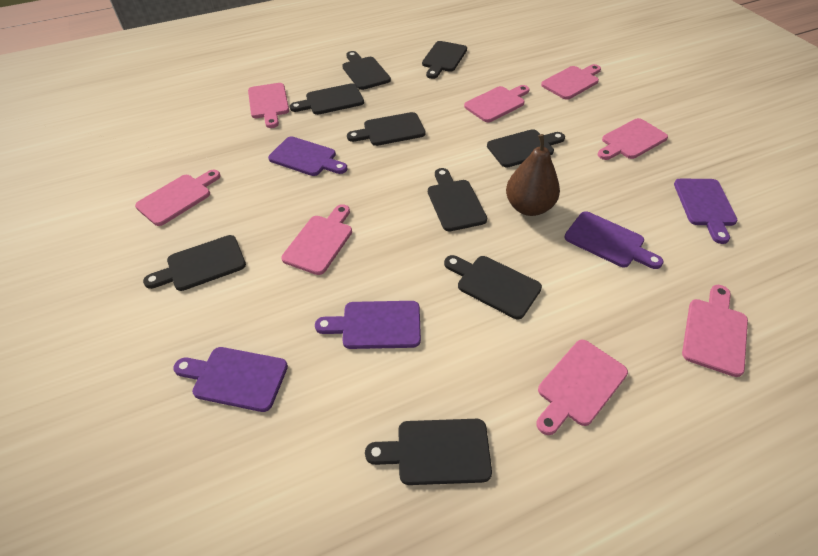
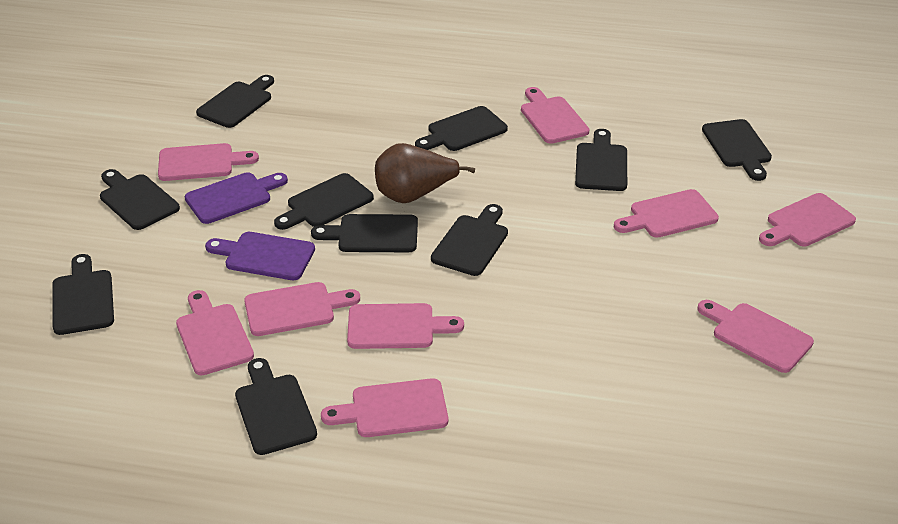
black cutting board: [143,235,246,291] [290,83,364,115] [342,51,391,90] [347,112,426,146] [365,419,492,485] [422,41,467,79] [428,168,487,231] [444,255,542,319] [487,129,565,167] = 9 -> [52,254,114,335] [100,169,180,230] [196,75,274,128] [235,358,317,455] [274,173,374,230] [311,214,418,252] [415,106,508,151] [431,204,508,276] [575,129,627,191] [702,119,772,181] = 10
pink cutting board: [135,170,221,226] [248,83,289,128] [281,204,352,275] [464,85,530,122] [536,340,628,435] [541,64,601,100] [598,118,668,160] [682,285,748,377] = 8 -> [158,143,259,181] [176,290,254,375] [244,282,360,336] [321,378,448,437] [347,303,464,349] [521,87,589,144] [614,189,719,238] [698,300,814,373] [759,193,856,247] = 9
purple cutting board: [173,347,288,412] [268,136,347,176] [315,301,421,349] [564,211,664,269] [674,179,738,244] = 5 -> [185,172,288,224] [205,232,315,280] = 2

